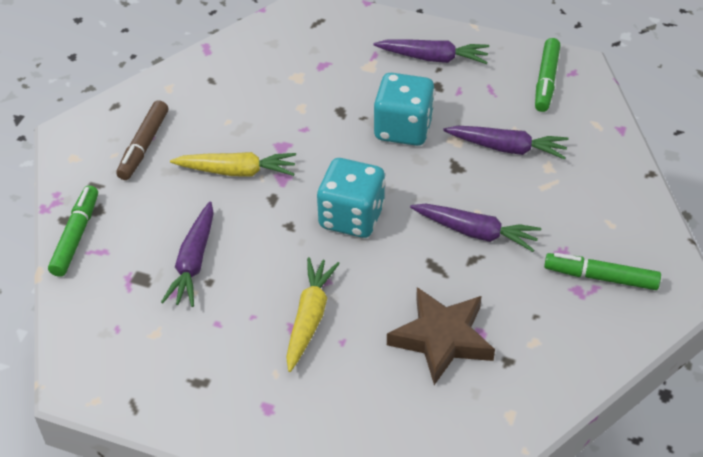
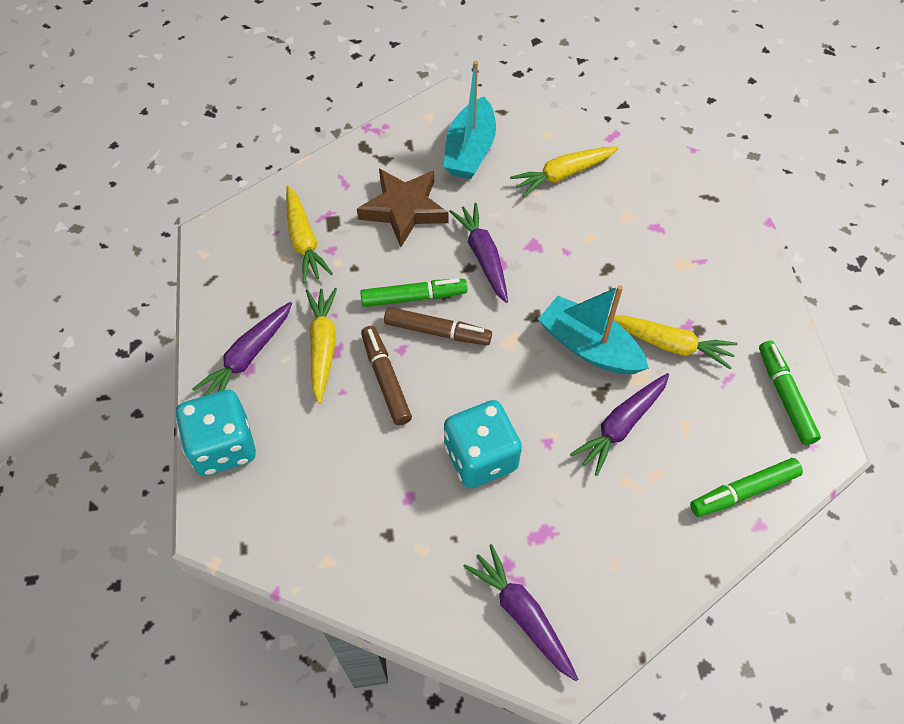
brown marker: [116,100,168,180] = 1 -> [361,326,412,426] [384,307,492,345] = 2
turquoise boat: none = 0 -> [444,61,496,179] [538,285,649,374] = 2
yellow carrot: [170,152,296,176] [286,257,340,372] = 2 -> [286,185,333,283] [306,288,337,404] [510,146,619,197] [608,315,737,370] = 4

